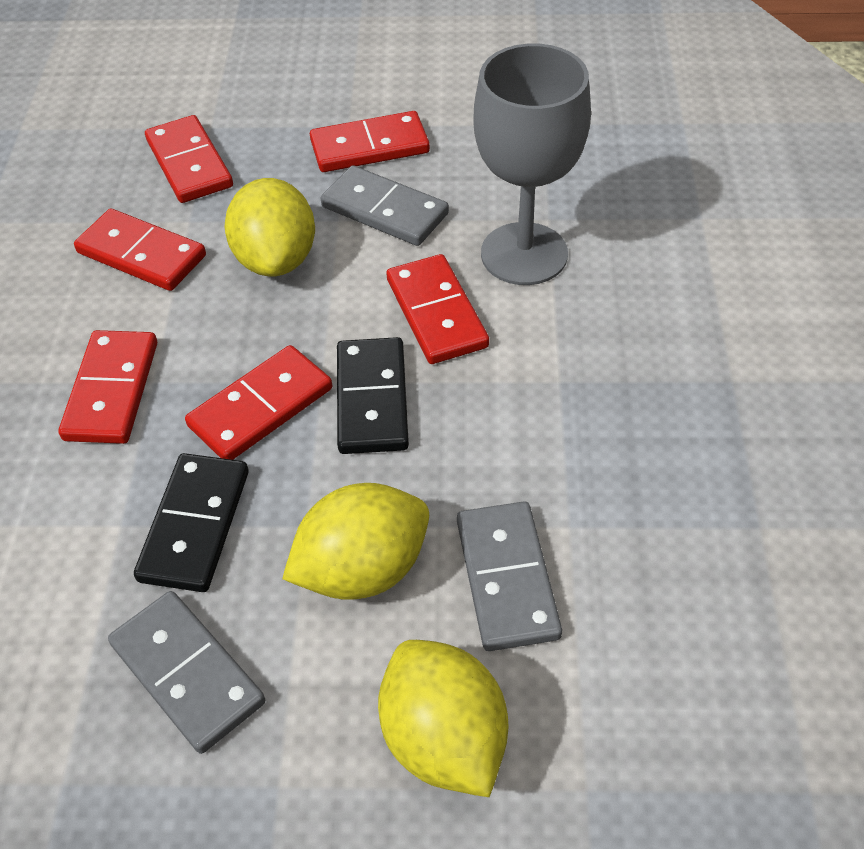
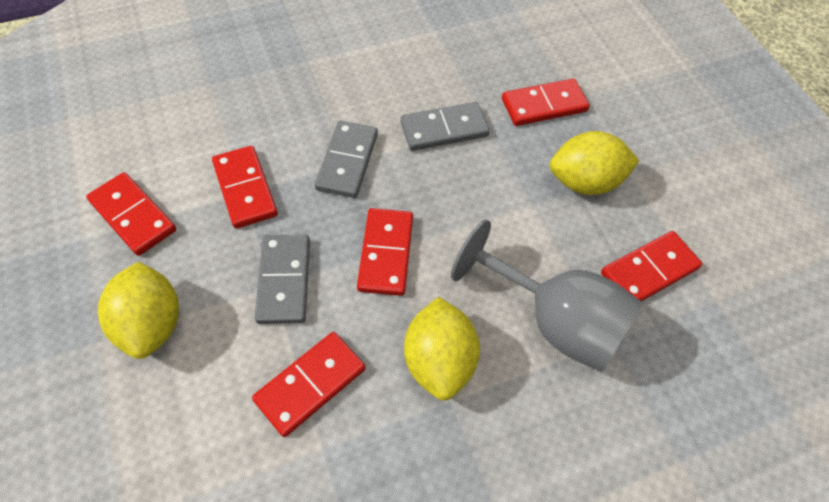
black domino: [134,453,249,592] [337,337,409,454] = 2 -> none = 0

